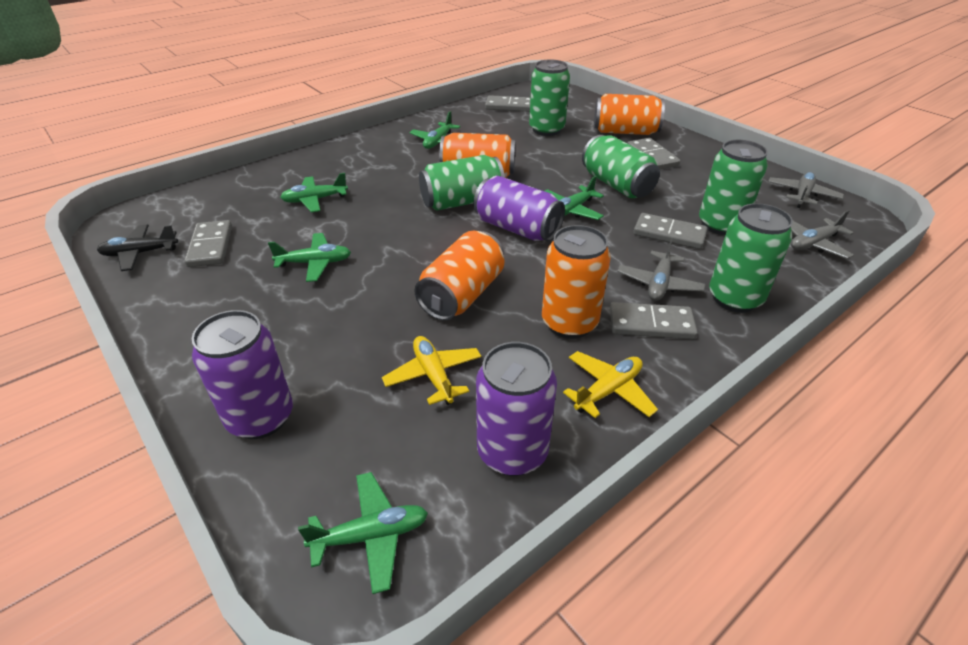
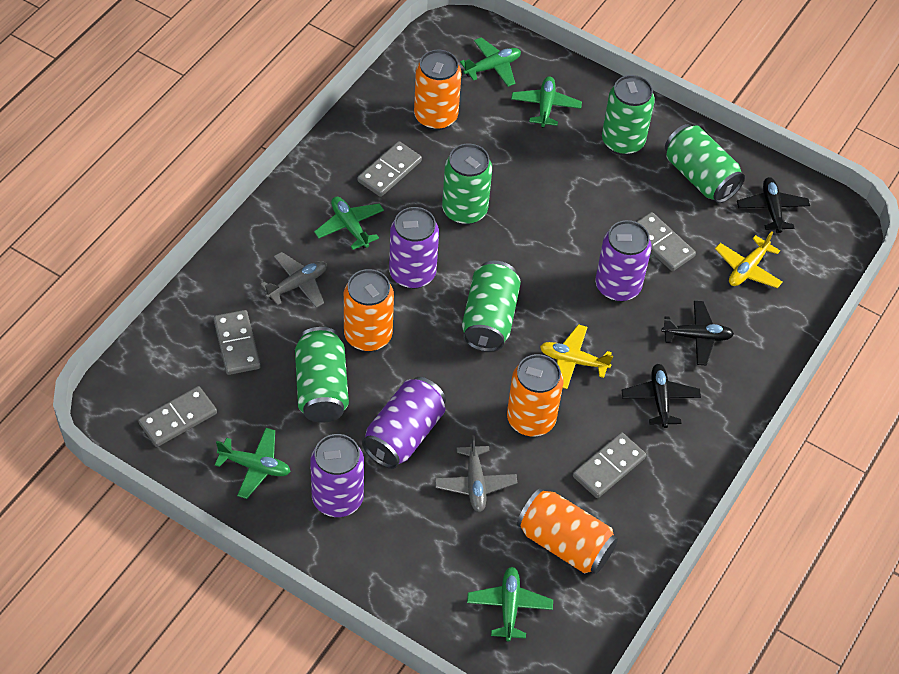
black plane: [97,225,178,271] = 1 -> [621,364,701,428] [662,301,734,365] [737,177,810,233] = 3
grey plane: [617,238,706,301] [768,172,844,208] [791,210,854,259] = 3 -> [260,252,327,308] [435,435,517,512] = 2
purple can: [192,310,293,439] [473,176,565,242] [476,342,557,476] = 3 -> [310,434,364,517] [362,377,446,469] [389,207,439,289] [596,220,652,302] = 4

